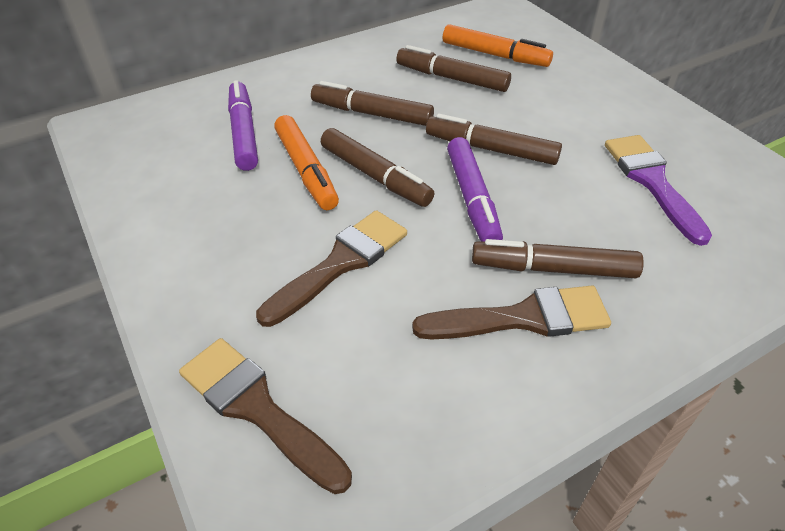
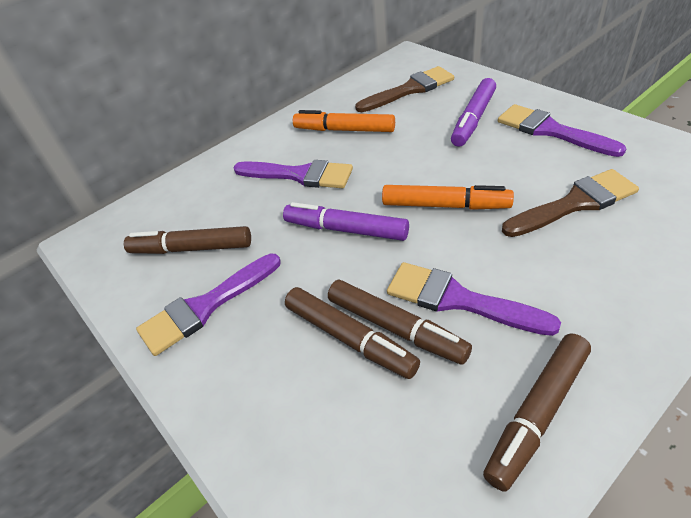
brown brush: [179,338,352,494] [256,210,407,327] [412,286,611,339] = 3 -> [355,66,454,112] [502,169,639,237] = 2
brown marker: [311,81,434,126] [321,128,434,207] [396,45,511,92] [426,114,562,165] [472,239,644,278] = 5 -> [124,226,251,254] [285,287,420,379] [328,280,472,365] [483,333,591,492] = 4
purple brush: [605,135,712,246] = 1 -> [136,254,281,356] [233,160,353,188] [387,262,561,336] [498,104,627,157] = 4

